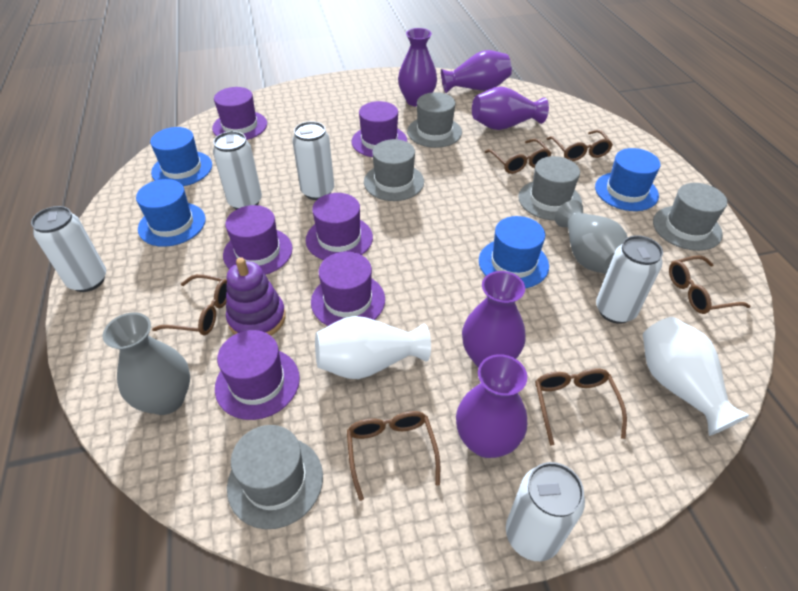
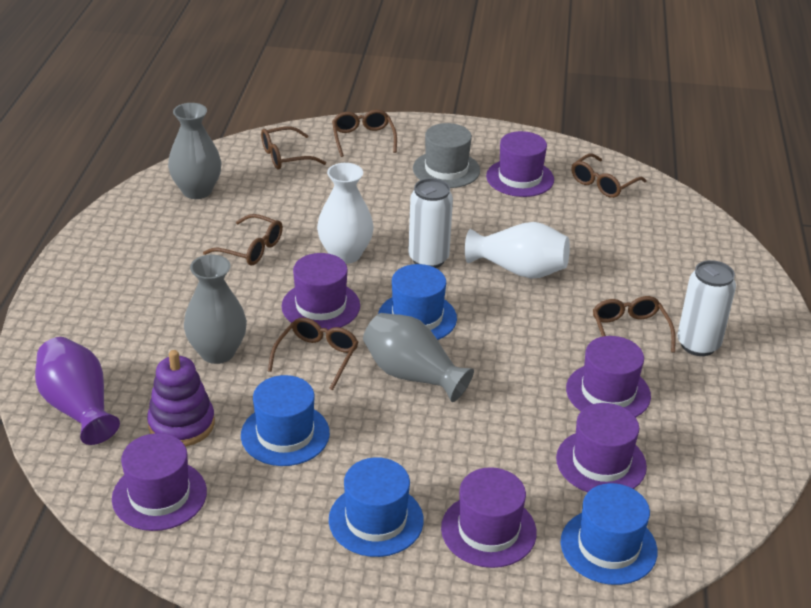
grey hat: [227,425,323,529] [364,139,424,201] [407,92,462,148] [518,156,582,220] [653,183,727,251] = 5 -> [413,123,480,188] = 1
grey vase: [102,312,190,415] [555,200,628,274] = 2 -> [168,103,222,199] [184,255,247,364] [363,313,474,402] = 3
purple vase: [398,28,437,107] [441,50,512,93] [456,354,527,458] [462,271,526,368] [472,87,549,130] = 5 -> [35,337,120,445] = 1
white can: [31,206,106,292] [213,131,262,210] [292,121,334,200] [506,462,585,561] [596,235,663,324] = 5 -> [408,178,453,268] [677,260,736,356] = 2

